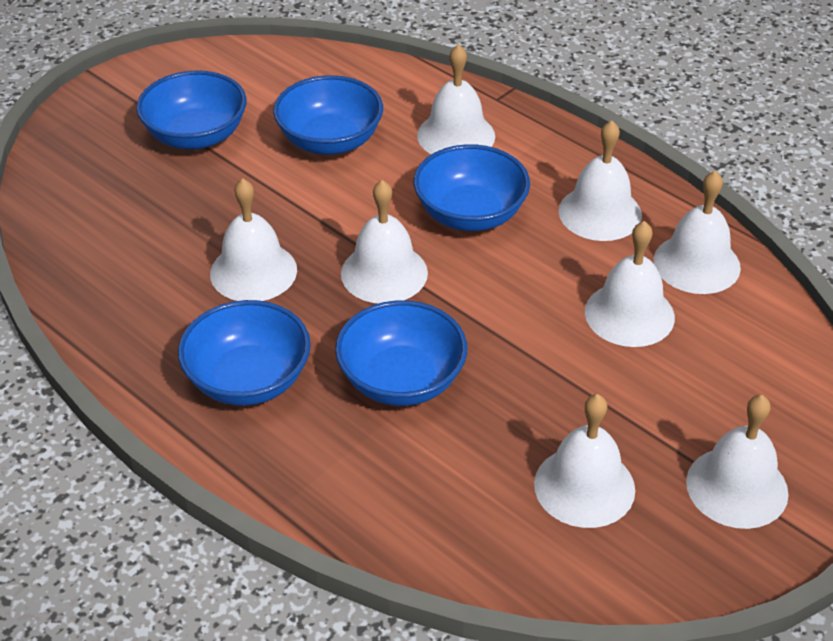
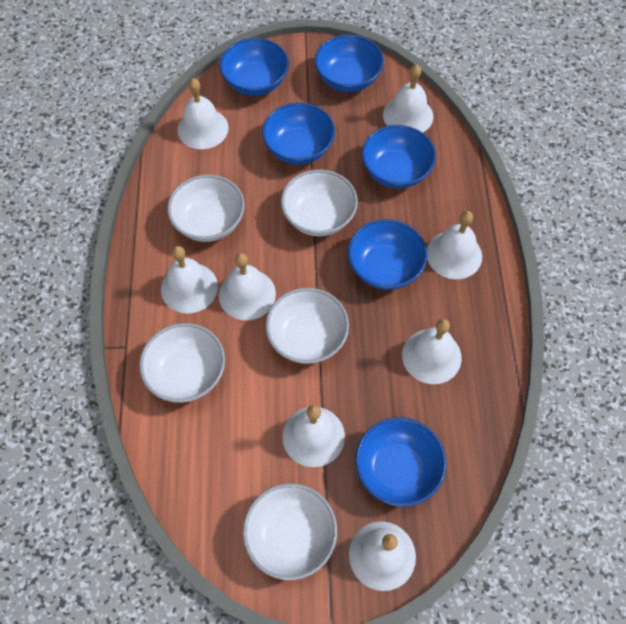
blue bowl: [136,70,247,149] [178,300,311,406] [273,75,383,155] [335,300,467,406] [414,144,530,231] = 5 -> [219,38,289,96] [262,103,335,165] [315,34,384,92] [348,219,428,290] [355,417,446,507] [362,125,436,189] = 6
white bowl: none = 0 -> [139,323,225,403] [167,175,245,242] [243,483,337,580] [265,288,349,364] [281,169,358,236] = 5

